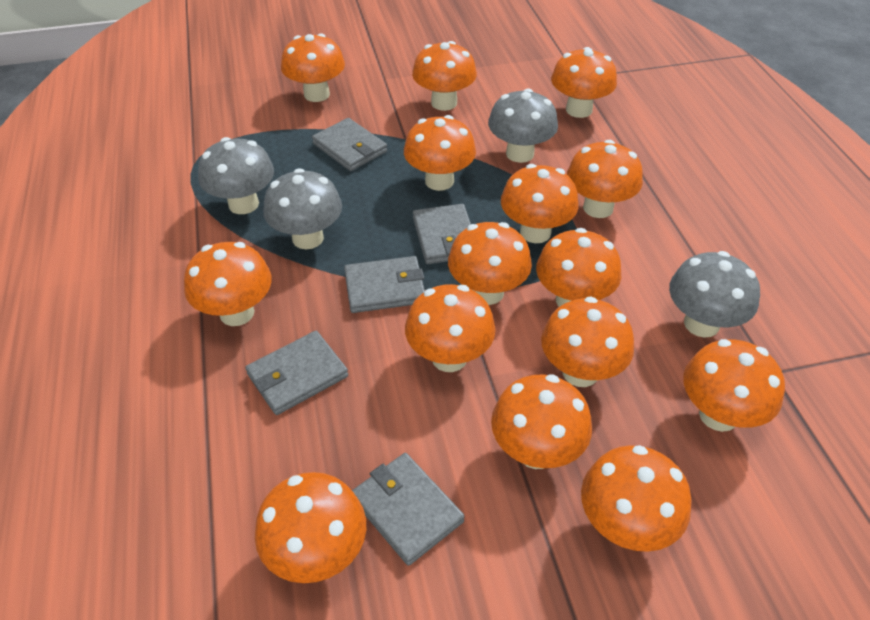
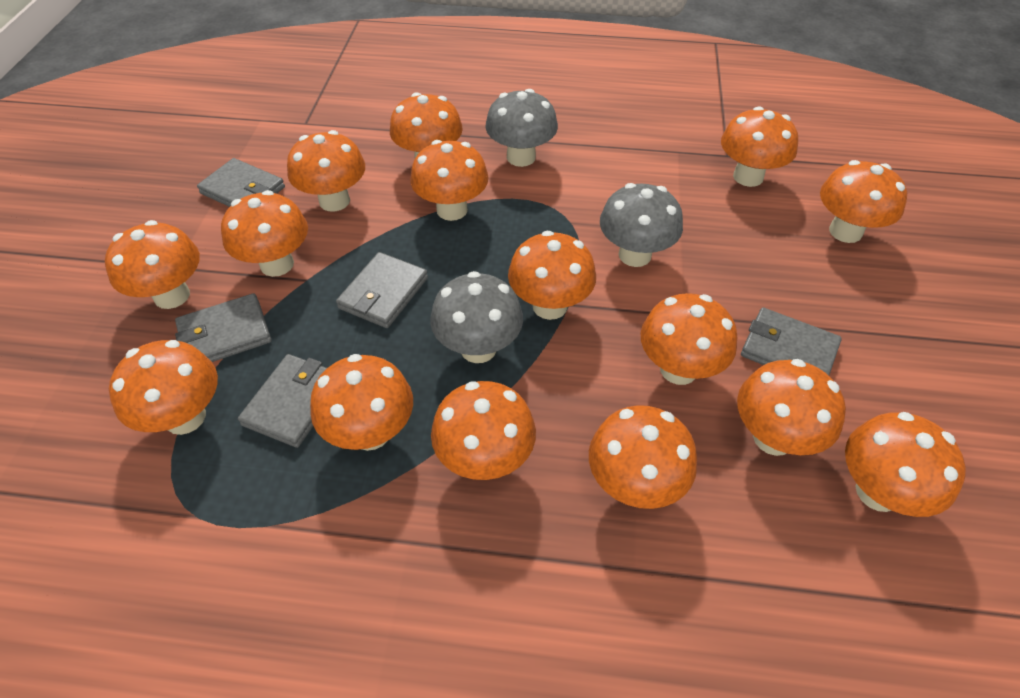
grey mushroom: [198,137,274,214] [263,168,342,249] [488,88,558,163] [669,251,760,338] = 4 -> [430,271,523,363] [485,89,558,167] [600,183,683,267] = 3

